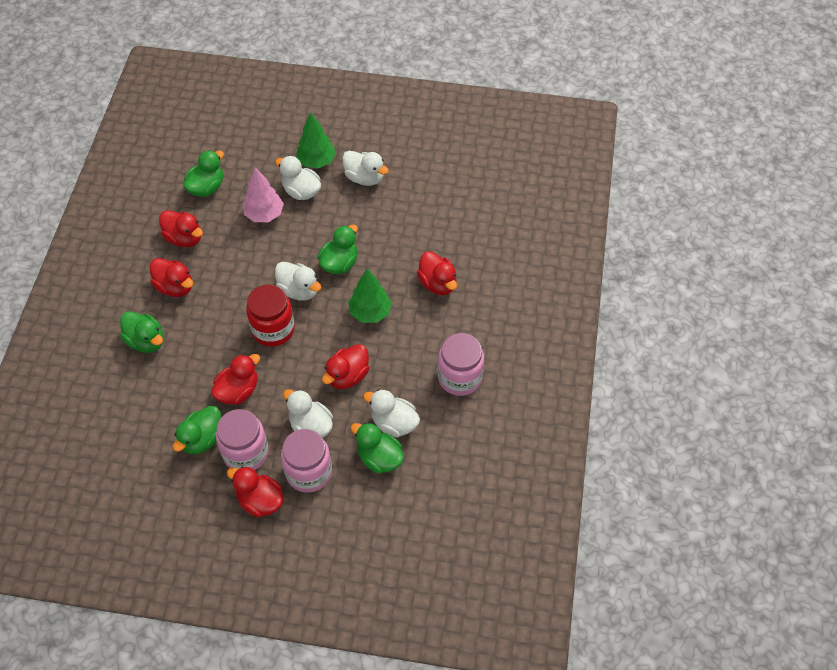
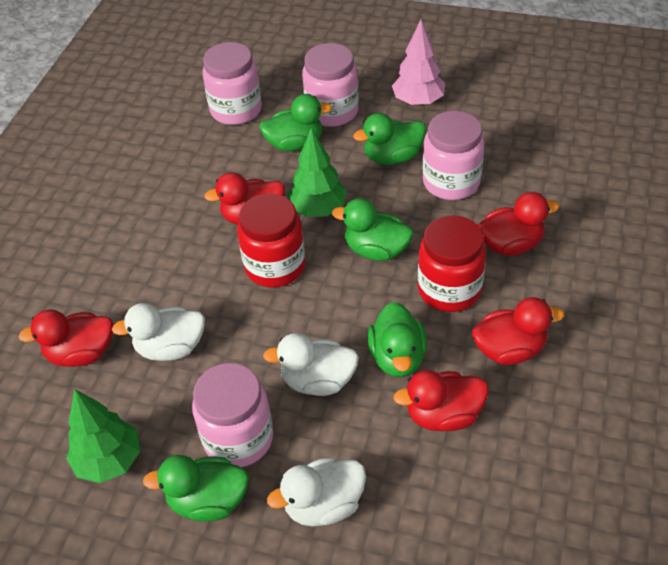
pink jar: [216,409,269,470] [281,429,332,493] [438,333,484,396] = 3 -> [192,363,273,467] [202,42,262,125] [302,43,359,127] [423,111,485,200] = 4
red duck: [150,258,193,297] [159,210,203,247] [211,354,260,405] [227,466,283,518] [322,344,370,389] [417,251,457,295] = 6 -> [18,309,113,367] [204,172,285,225] [393,370,489,431] [472,297,564,365] [478,192,559,256] = 5
red jar: [246,284,295,347] = 1 -> [237,194,306,288] [418,215,486,312] = 2
white duck: [275,156,321,200] [275,262,322,301] [283,389,333,438] [342,151,389,186] [363,389,420,437] = 5 -> [112,303,205,361] [263,333,359,396] [267,457,366,527] = 3

